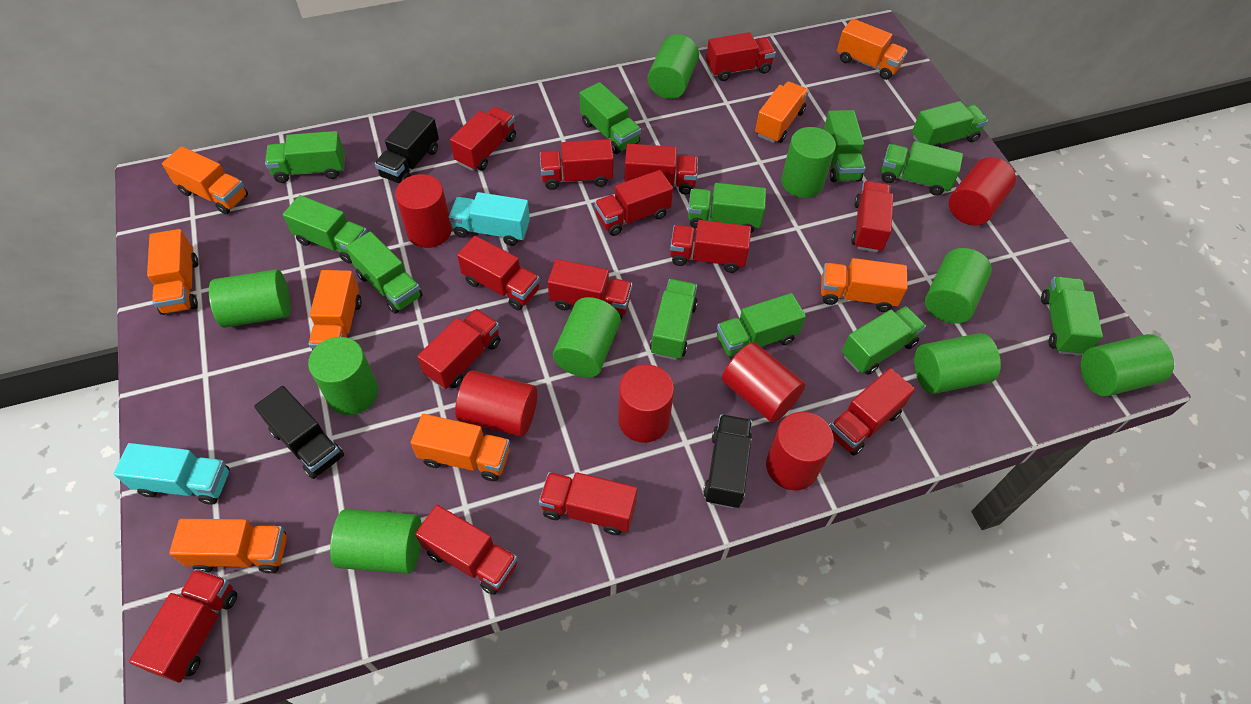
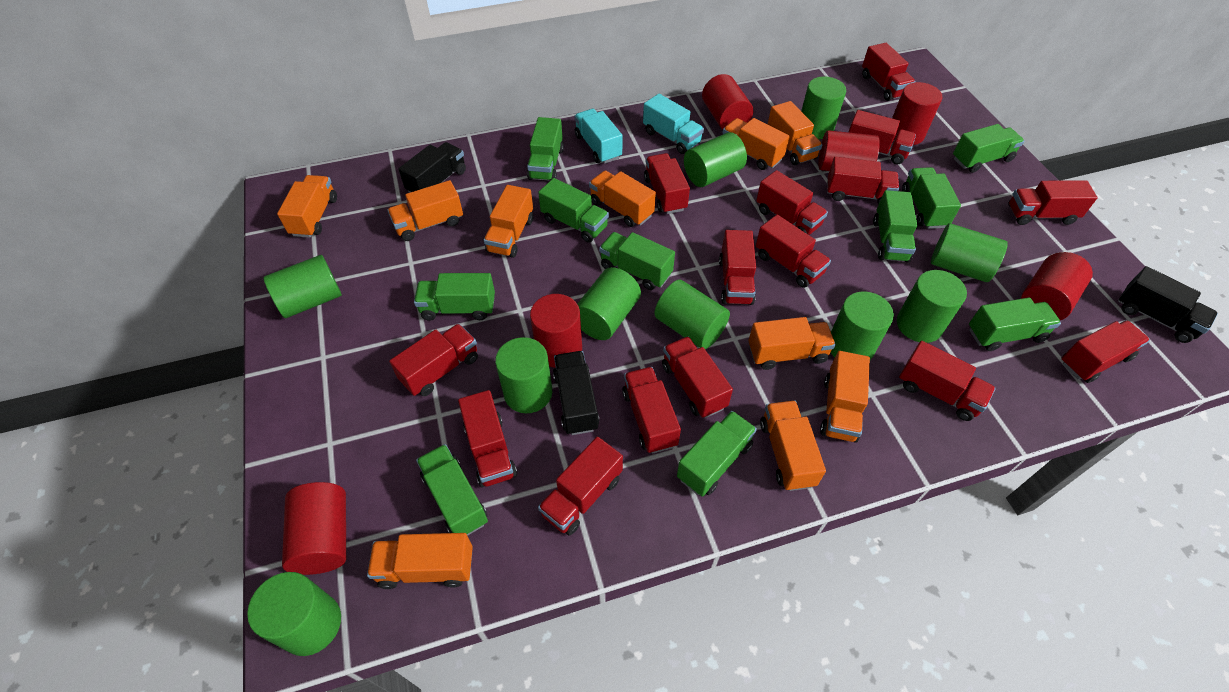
green cylinder: [209,269,291,328] [308,337,378,415] [330,509,422,574] [553,297,621,378] [647,34,699,99] [781,127,836,198] [914,333,1001,394] [925,248,992,324] [1080,334,1174,396] = 9 -> [247,572,341,656] [263,255,342,318] [495,337,552,413] [577,267,641,340] [654,280,730,349] [684,132,747,187] [801,77,846,139] [831,291,894,360] [897,270,967,343] [931,223,1008,282] = 10
green truck: [265,131,345,183] [283,195,368,264] [346,231,423,314] [580,82,641,154] [650,279,698,360] [688,183,766,233] [717,293,806,360] [823,110,866,182] [842,306,926,375] [881,141,963,196] [912,101,988,148] [1041,277,1103,356] = 12 -> [414,273,495,321] [416,444,488,536] [527,117,564,181] [538,178,609,243] [599,232,675,290] [677,411,757,497] [873,190,917,263] [902,167,961,229] [953,124,1024,173] [969,298,1061,351] = 10
orange truck: [147,229,199,315] [162,146,248,215] [169,519,287,573] [309,270,362,351] [411,414,510,481] [755,81,809,143] [821,258,908,312] [837,18,908,80] = 8 -> [277,175,337,238] [367,533,473,589] [387,180,463,241] [484,185,533,258] [589,170,656,227] [722,118,790,170] [748,317,836,370] [760,400,826,491] [767,101,822,165] [820,351,870,443] = 10
red truck: [129,569,237,683] [415,505,517,595] [417,309,500,389] [450,107,516,171] [457,236,540,310] [539,472,637,535] [540,139,614,190] [548,259,632,319] [595,170,673,236] [624,144,698,194] [670,220,751,273] [706,32,776,81] [829,368,915,456] [851,181,893,252] = 14 -> [389,324,478,396] [458,390,517,487] [538,437,623,536] [622,367,681,454] [644,153,690,214] [662,336,733,418] [719,230,756,305] [756,170,828,235] [756,215,831,288] [827,157,899,205] [849,110,916,165] [862,43,916,101] [899,341,996,421] [1008,180,1097,225] [1061,320,1150,383] = 15

